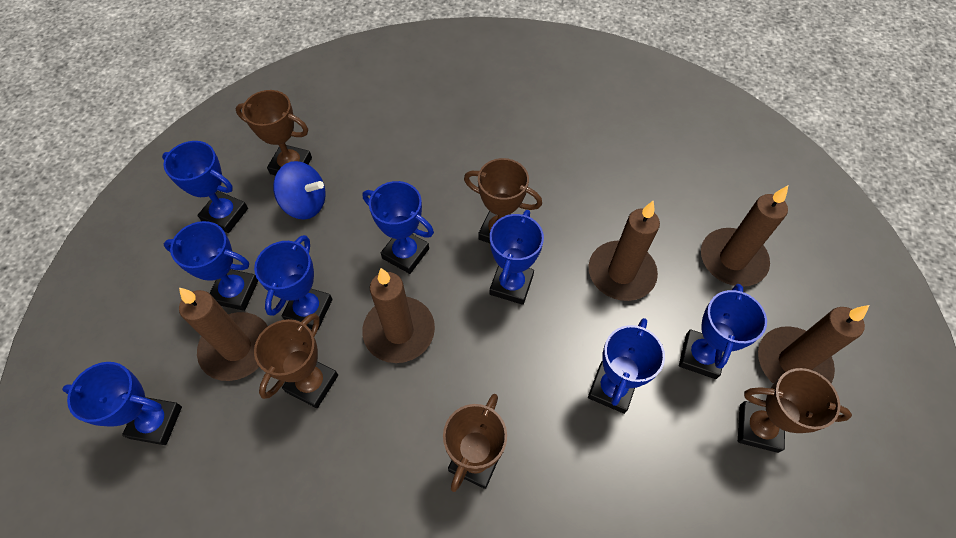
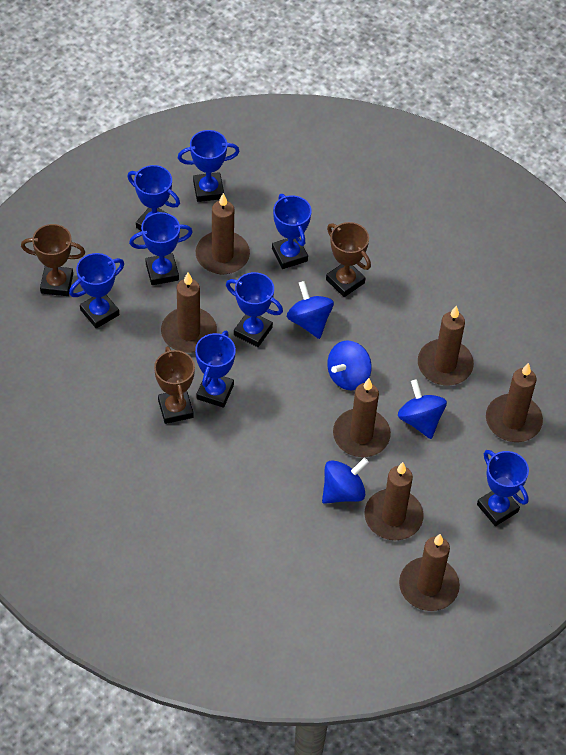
blue spinning top: [273,161,326,219] = 1 -> [287,281,334,339] [322,458,369,504] [327,341,372,391] [398,379,447,439] = 4
brown candle: [179,287,268,381] [362,268,435,363] [589,201,660,301] [701,186,788,287] [758,305,869,384] = 5 -> [161,273,217,353] [196,193,250,274] [333,378,391,457] [364,462,424,540] [399,534,460,611] [418,305,474,386] [486,363,543,442] = 7
brown trophy: [235,90,312,176] [254,313,338,408] [443,394,507,492] [464,158,542,243] [738,368,852,453] = 5 -> [21,224,85,296] [154,346,195,424] [326,222,371,297] = 3

